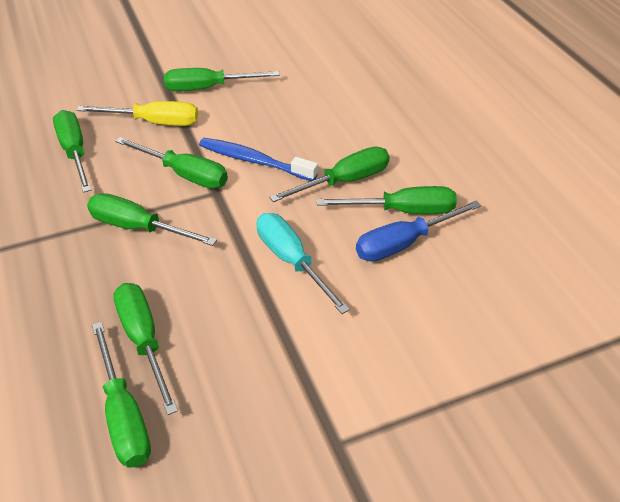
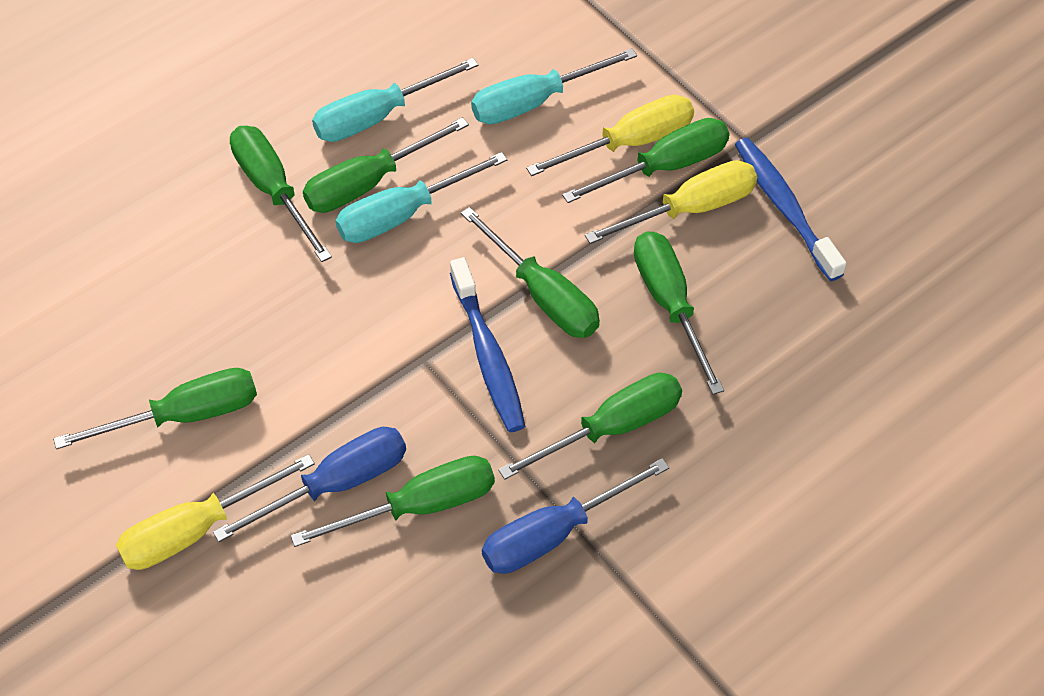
blue screwdriver: [356,201,481,262] = 1 -> [213,427,406,542] [482,458,669,574] = 2
blue toothbrush: [199,138,318,181] = 1 -> [450,257,525,432] [735,138,847,281] = 2
turquoise screwdriver: [257,213,350,314] = 1 -> [312,58,479,142] [336,152,508,243] [471,48,637,124] = 3
yellow screwdriver: [77,101,198,126] = 1 -> [116,454,315,570] [526,95,694,176] [585,160,757,244] = 3

